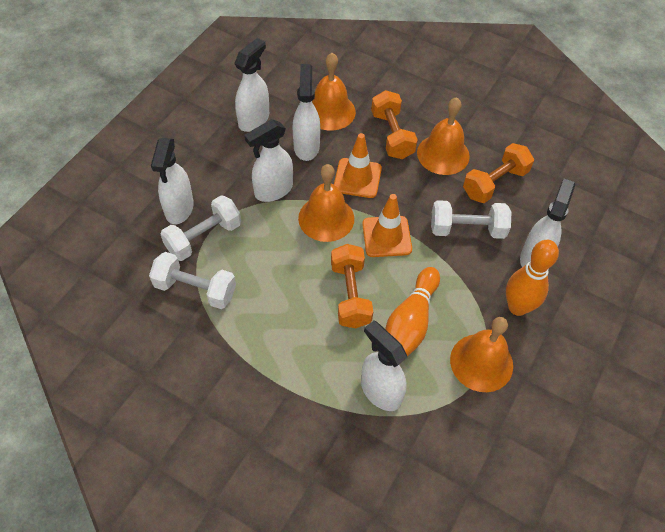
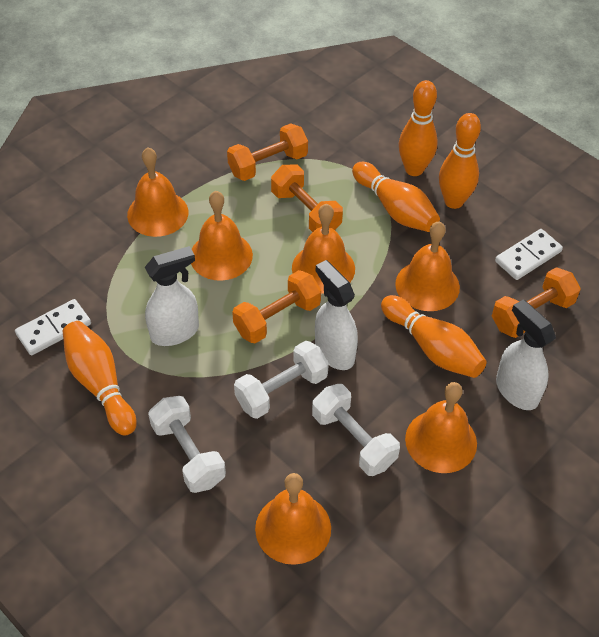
orange bell: [298,164,354,242] [312,53,356,131] [417,97,470,175] [450,317,513,392] = 4 -> [127,148,188,237] [191,191,253,281] [255,473,331,565] [292,204,355,293] [395,222,460,311] [405,382,477,473] = 6
orange bowling pin: [385,267,440,356] [506,240,559,316] = 2 -> [63,321,137,436] [352,162,440,232] [381,295,487,378] [399,80,438,176] [439,113,481,209] = 5
orange dumbbell: [331,244,373,328] [371,90,418,159] [463,143,534,203] = 3 -> [227,123,308,181] [232,270,321,344] [271,164,343,232] [492,267,581,338] = 4
orange traffic cone: [334,133,382,198] [362,194,412,257] = 2 -> none = 0
white domino: none = 0 -> [15,299,91,355] [495,229,563,280] = 2
white spray bottle: [151,138,194,224] [234,38,269,132] [244,119,293,202] [293,64,321,161] [361,321,407,411] [520,179,575,267] = 6 -> [145,246,199,346] [315,260,358,370] [496,299,556,410] = 3

